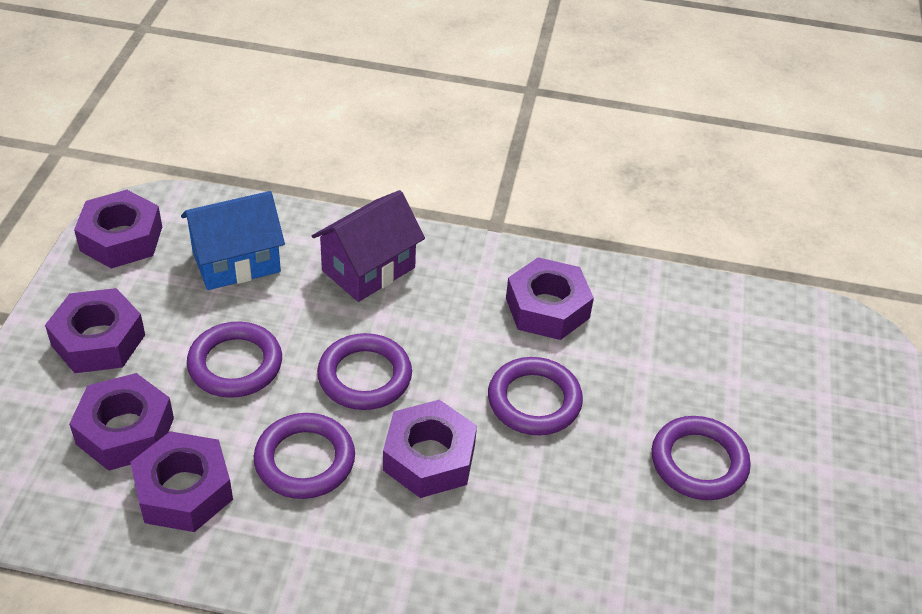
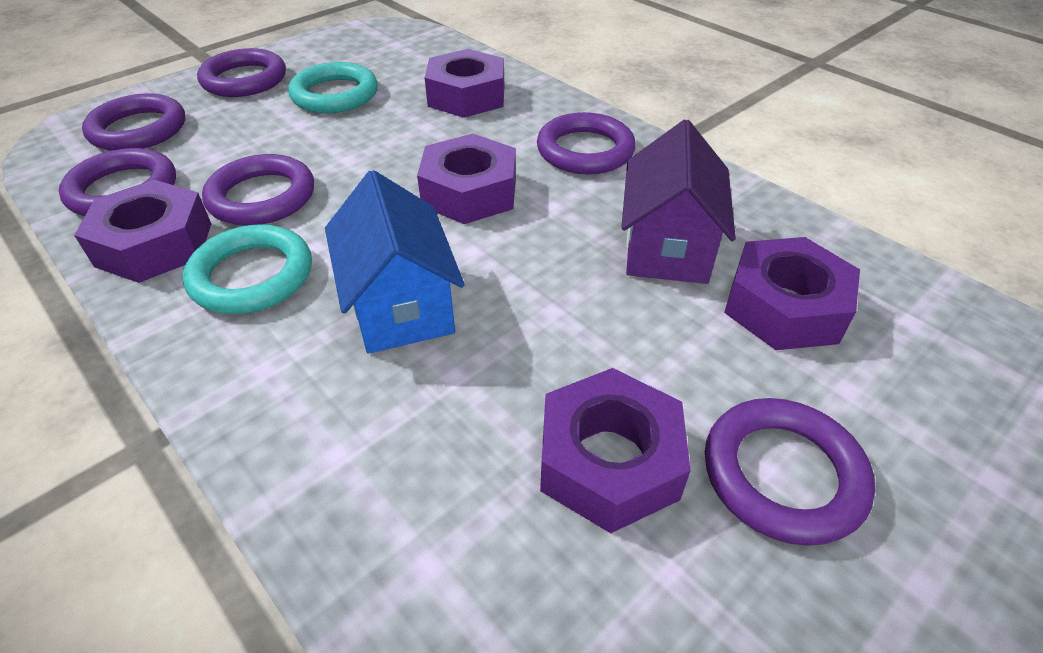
purple nut: [45,288,145,373] [69,373,174,471] [74,190,162,268] [130,431,233,532] [383,400,477,498] [506,257,594,340] = 6 -> [74,180,211,283] [417,134,516,224] [425,49,504,118] [540,368,691,533] [724,237,860,350] = 5
purple ring: [187,322,282,398] [254,413,355,499] [317,333,412,410] [488,357,583,435] [652,416,751,500] = 5 -> [59,148,176,216] [82,93,185,151] [197,48,286,97] [202,154,314,226] [537,112,636,174] [705,398,875,546] = 6
turquoise ring: none = 0 -> [183,224,312,314] [288,62,378,113] = 2

